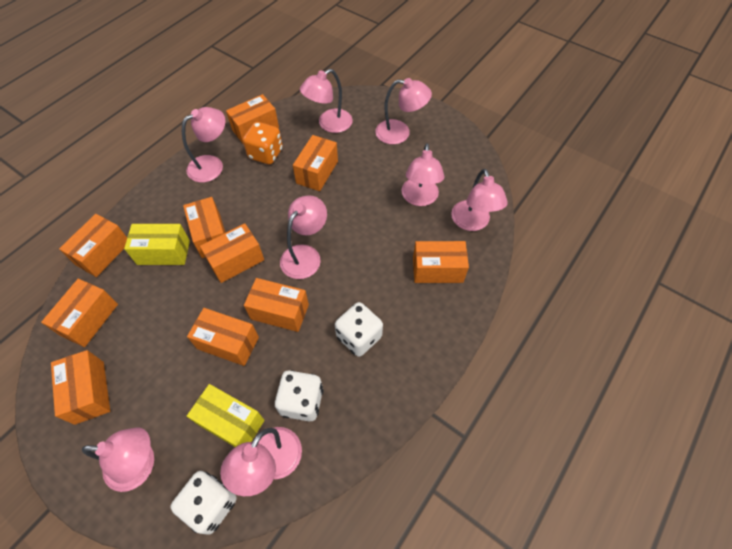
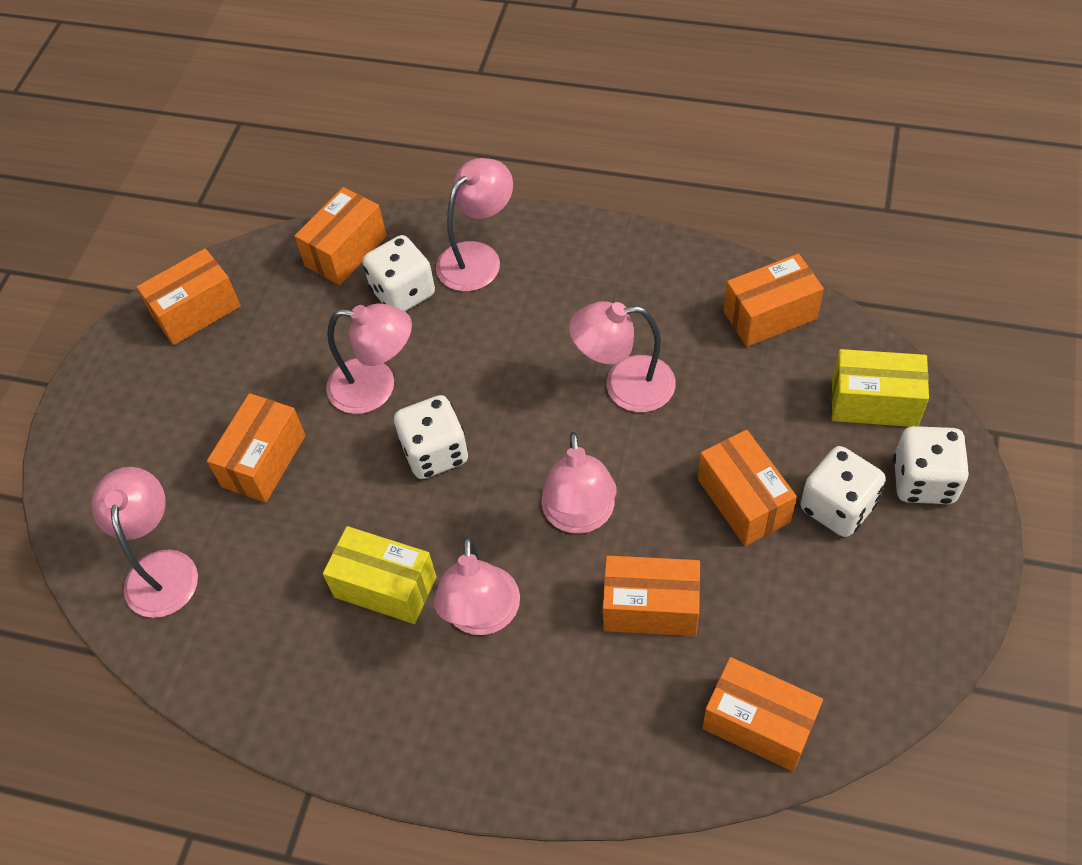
orange box: [41,279,118,347] [51,350,110,425] [59,214,127,277] [183,197,226,258] [187,308,259,366] [200,223,264,283] [226,94,279,145] [244,278,309,332] [293,135,338,191] [413,241,469,283] = 10 -> [137,248,241,345] [207,393,306,503] [295,187,387,285] [603,555,700,636] [698,430,797,546] [703,657,823,771] [724,254,824,347] = 7
orange dice: [243,122,283,165] = 1 -> none = 0
pink lamp: [82,427,154,492] [182,107,225,183] [220,427,302,496] [280,195,327,279] [300,69,352,133] [375,78,432,144] [401,143,445,206] [451,169,508,231] = 8 -> [91,467,198,618] [326,303,412,414] [434,536,520,635] [436,158,513,291] [541,432,617,534] [569,301,676,412] = 6
white dice: [170,471,237,535] [275,370,323,421] [335,302,383,357] = 3 -> [363,235,435,311] [394,395,468,479] [800,446,886,537] [893,426,970,504] = 4

